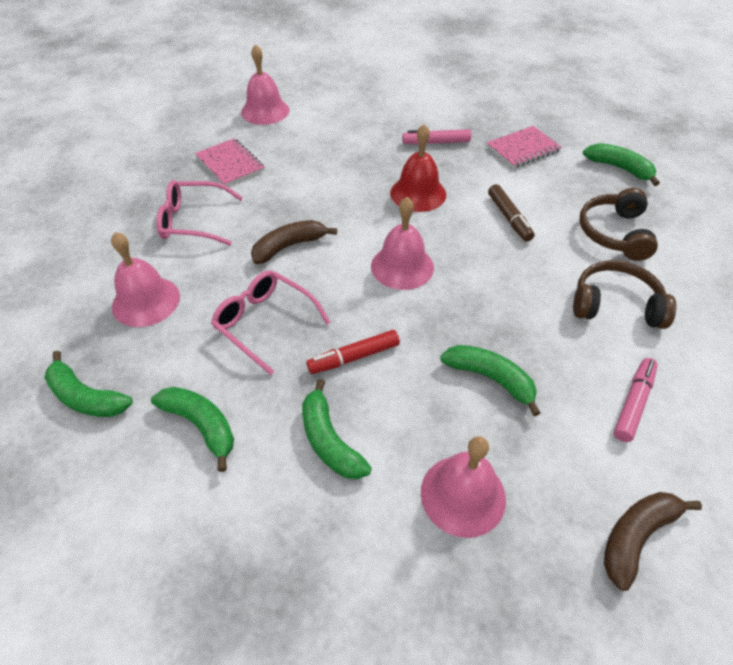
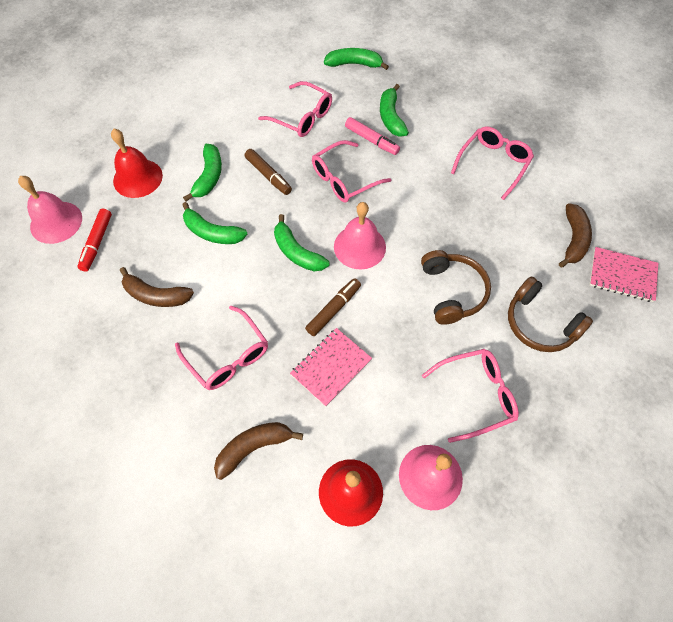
brown banana: [251,220,337,264] [604,492,702,591] = 2 -> [120,267,194,307] [214,422,303,480] [559,203,592,268] = 3
brown marker: [488,184,535,242] = 1 -> [244,149,292,195] [305,278,361,336] = 2
pink bell: [111,232,180,327] [241,44,289,125] [371,197,434,290] [421,436,506,538] = 4 -> [18,176,82,244] [334,202,386,270] [399,445,463,510] = 3
pink glasses: [156,180,243,246] [211,271,331,375] = 2 -> [175,306,268,390] [258,81,332,137] [312,140,391,203] [422,349,519,443] [451,126,534,200] = 5
pink marker: [402,129,471,144] [614,358,658,442] = 2 -> [345,117,400,155] = 1
red bell: [390,124,446,212] = 1 -> [111,129,163,198] [319,459,383,526] = 2

